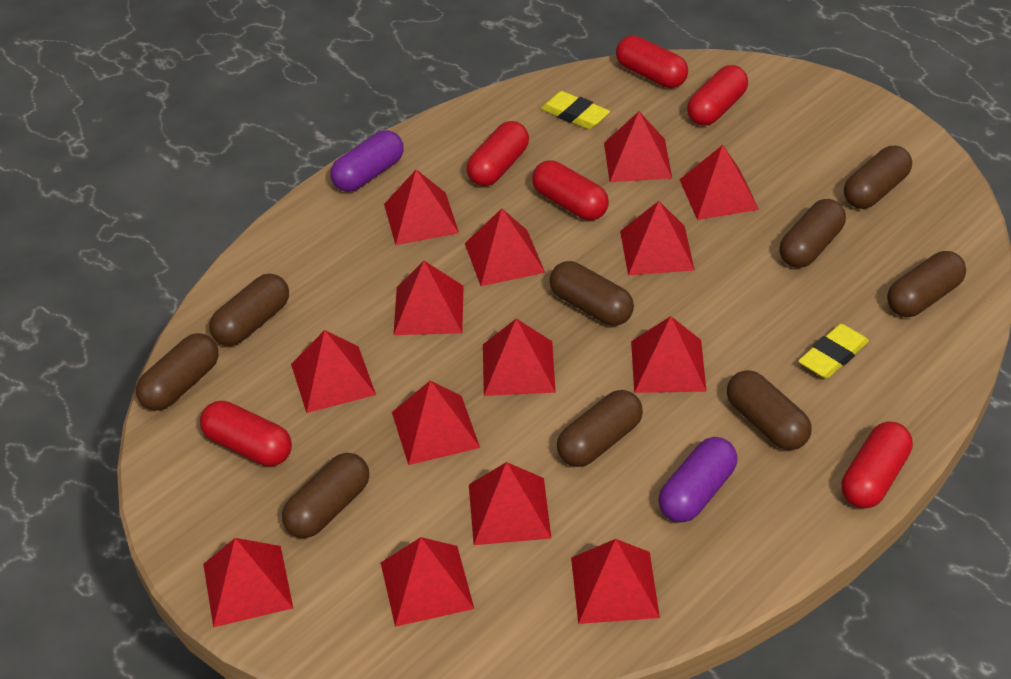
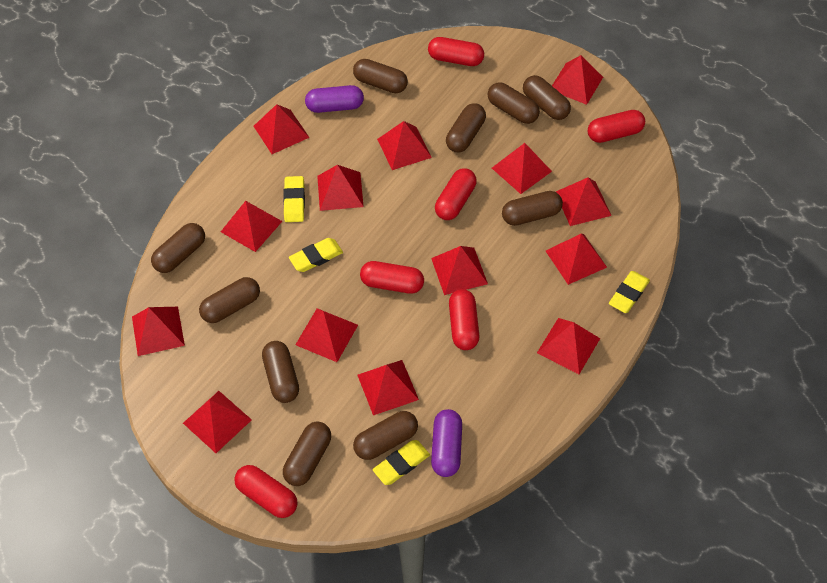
brown capsule: [136,333,219,411] [209,274,289,346] [282,453,369,538] [550,261,634,326] [557,390,643,467] [727,370,812,450] [779,199,846,268] [844,146,912,209] [887,251,966,317] = 9 -> [151,223,205,273] [199,277,260,323] [262,341,299,403] [283,421,331,486] [353,59,408,93] [353,411,418,460] [446,103,486,152] [488,82,540,124] [502,191,563,226] [523,75,571,120] = 10
yellow eraser: [540,91,610,129] [798,324,869,379] = 2 -> [283,176,305,222] [289,238,343,272] [373,440,430,485] [609,271,650,313] = 4

